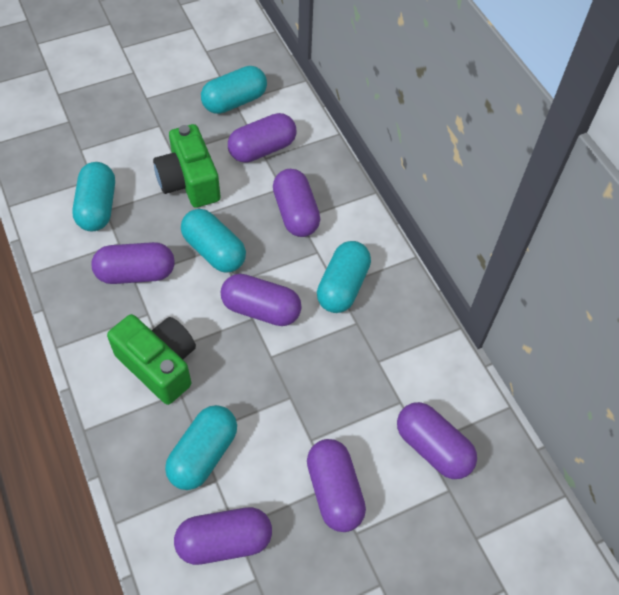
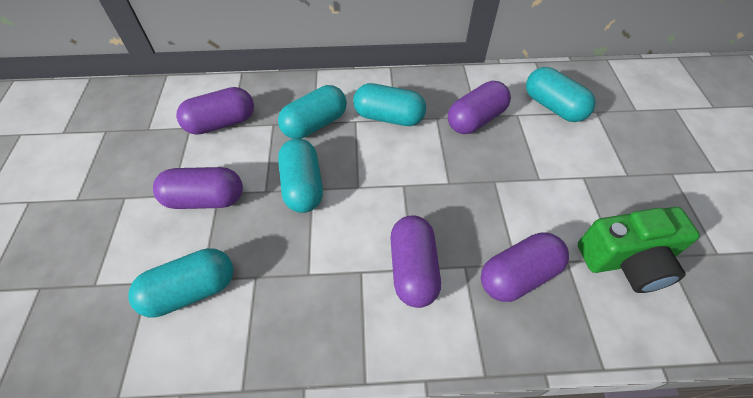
green camera: [107,314,196,405] [153,124,220,208] = 2 -> [578,207,700,293] = 1
purple capsule: [91,242,175,284] [174,507,272,565] [221,274,302,326] [228,113,297,163] [273,169,320,237] [307,439,366,532] [397,402,477,479] = 7 -> [153,167,243,209] [176,87,254,135] [390,215,441,308] [448,81,511,134] [481,232,569,302] = 5

